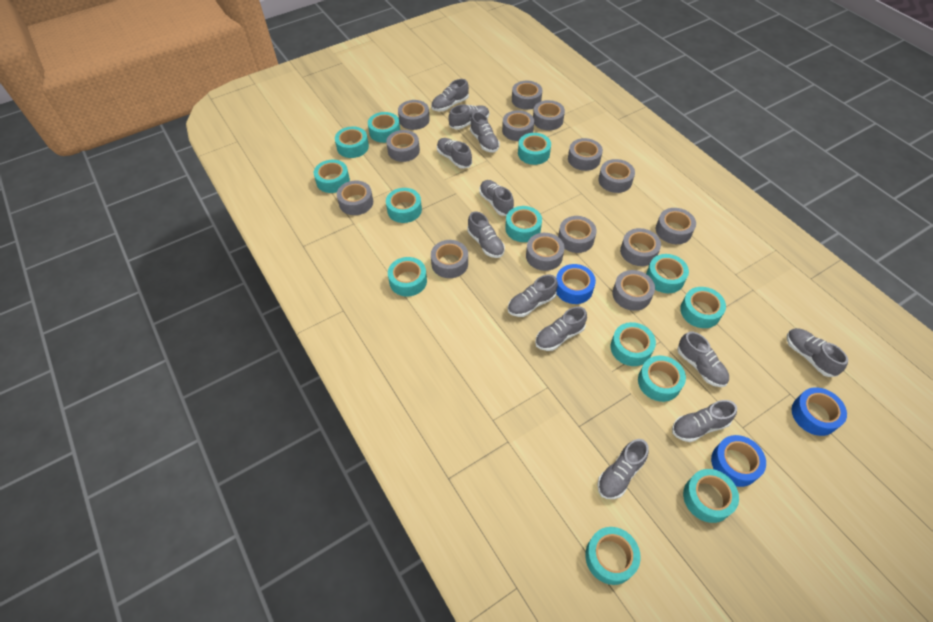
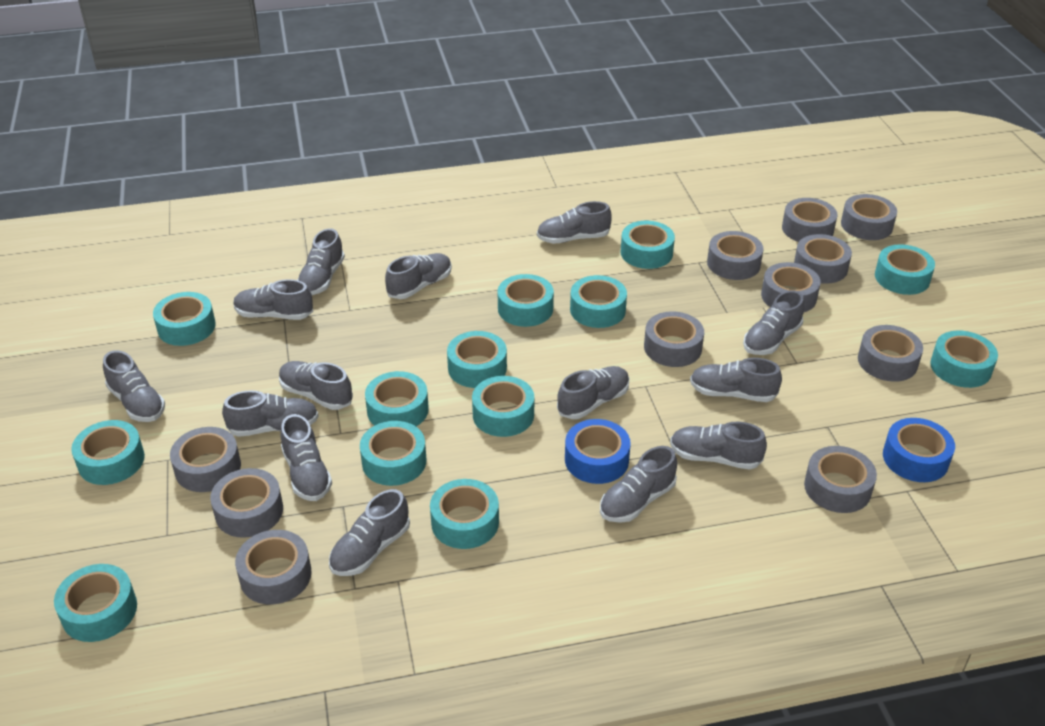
blue tape: [556,264,596,304] [711,435,766,487] [792,387,847,436] = 3 -> [565,419,631,484] [883,418,955,482] = 2
grey shoe: [431,79,469,111] [437,138,472,169] [449,104,489,130] [467,211,505,258] [470,112,500,152] [479,180,514,216] [508,275,558,317] [535,307,587,351] [597,439,649,499] [672,400,737,442] [677,332,729,387] [787,328,848,377] = 12 -> [103,350,165,422] [222,390,319,437] [233,279,313,320] [279,361,353,410] [281,414,332,501] [297,228,345,295] [329,489,410,576] [385,253,452,299] [537,201,612,244] [557,366,629,419] [600,446,677,523] [670,422,767,470] [690,358,782,402] [743,290,804,355] = 14
grey tape: [337,181,373,215] [386,130,420,162] [398,100,430,130] [431,240,468,278] [502,110,534,141] [512,81,542,110] [526,233,564,271] [533,100,565,130] [558,216,597,253] [568,138,603,171] [598,159,635,193] [612,270,655,311] [620,228,661,266] [656,208,696,244] = 14 -> [170,427,241,492] [210,468,283,538] [235,530,312,605] [644,311,704,367] [707,231,763,280] [761,262,821,312] [782,198,838,242] [794,234,852,284] [804,446,877,513] [841,194,897,240] [858,325,923,382] = 11

